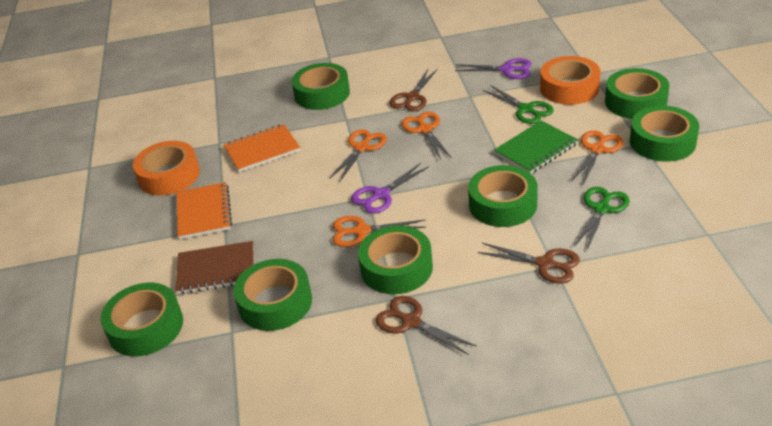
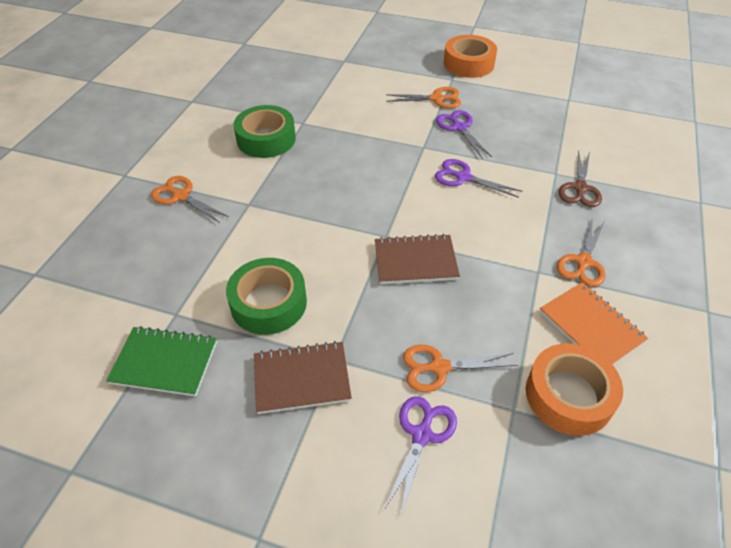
brown notebook: [175,241,254,294] = 1 -> [254,341,352,414] [375,234,460,284] = 2
brown scissors: [376,296,477,355] [389,69,437,111] [478,243,580,284] = 3 -> [559,150,602,207] = 1
green scissors: [483,85,554,124] [574,187,630,250] = 2 -> none = 0
green tape: [100,283,183,356] [233,259,312,331] [292,63,350,110] [358,226,433,294] [468,165,538,227] [605,68,670,119] [630,106,699,162] = 7 -> [226,258,307,335] [234,105,296,158] = 2
orange notebook: [177,182,232,240] [224,124,300,172] = 2 -> [540,282,648,365] = 1
purple scissors: [351,163,429,214] [455,58,532,79] = 2 -> [384,396,457,515] [435,159,522,198] [436,110,492,159] = 3

